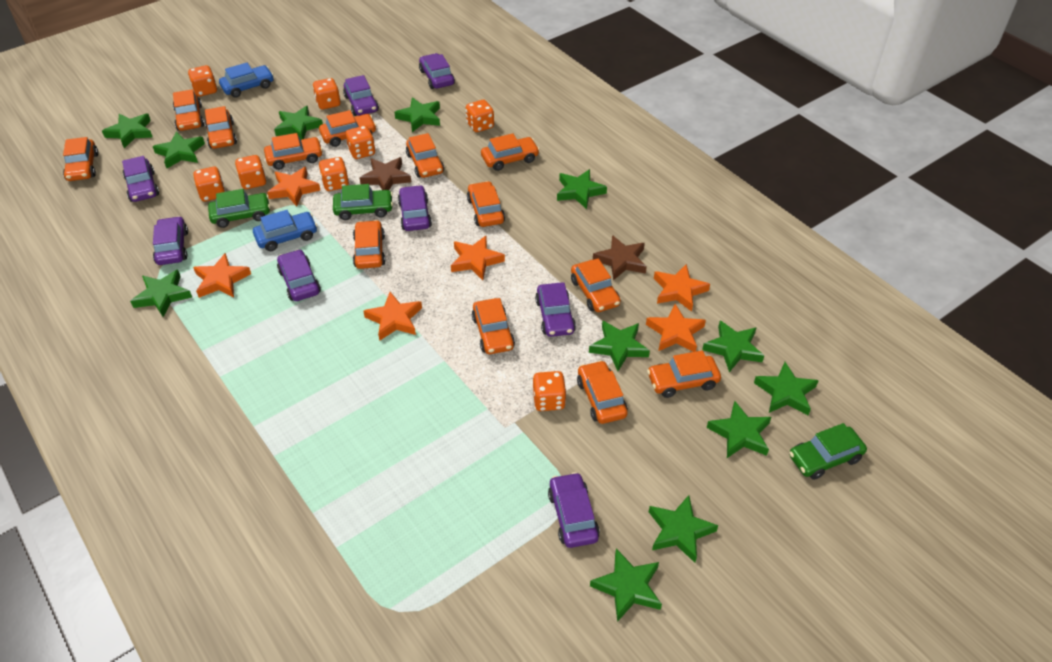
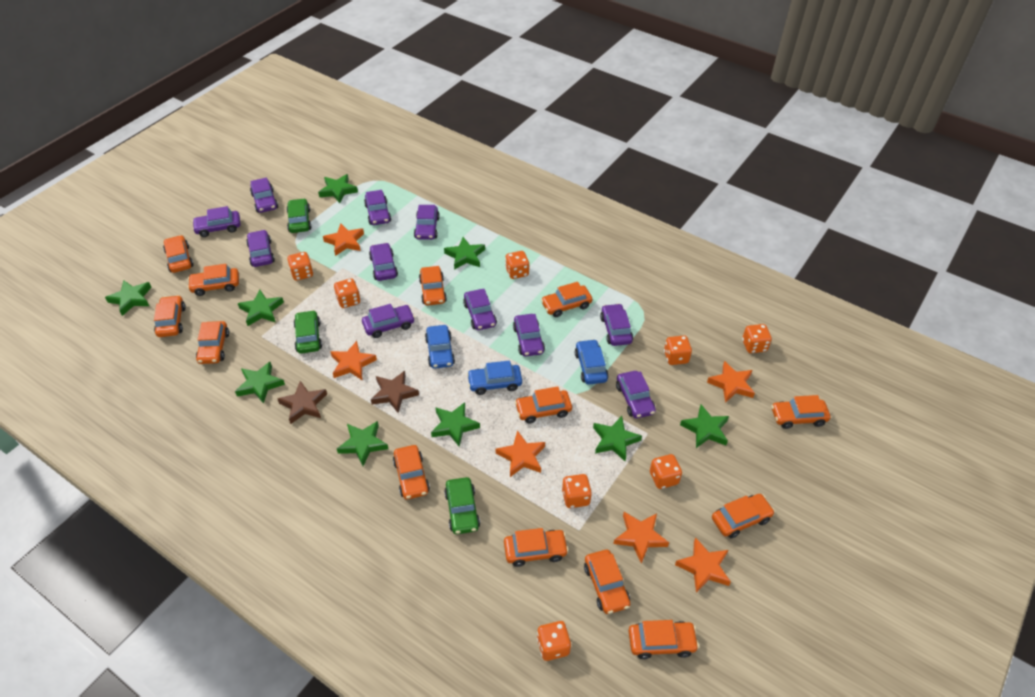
blue car: [219,63,274,98] [253,210,317,251] = 2 -> [425,325,455,369] [467,361,522,395] [575,339,609,384] = 3
green star: [102,114,153,148] [130,270,192,317] [153,131,205,168] [274,106,323,140] [394,97,440,132] [557,169,607,209] [589,320,650,371] [590,549,662,622] [649,495,718,563] [702,320,764,372] [707,401,771,458] [754,362,819,415] = 12 -> [105,280,152,316] [235,362,285,404] [238,290,284,326] [318,174,358,203] [337,421,388,466] [431,402,480,447] [444,237,485,270] [593,416,642,461] [680,405,729,448] = 9
purple car: [122,156,159,202] [153,216,188,265] [277,249,321,301] [343,75,379,116] [398,185,432,231] [419,53,455,89] [535,282,576,337] [548,472,600,548] = 8 -> [192,206,241,237] [246,230,275,267] [250,178,279,213] [362,304,415,338] [364,190,391,225] [369,243,398,281] [414,205,440,240] [463,289,497,330] [513,314,545,357] [600,303,633,346] [616,371,656,418] = 11

